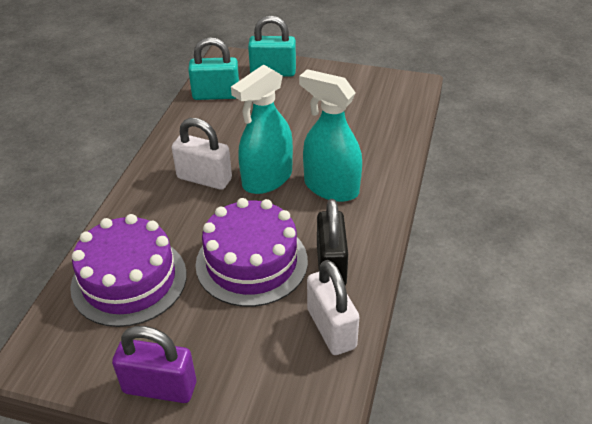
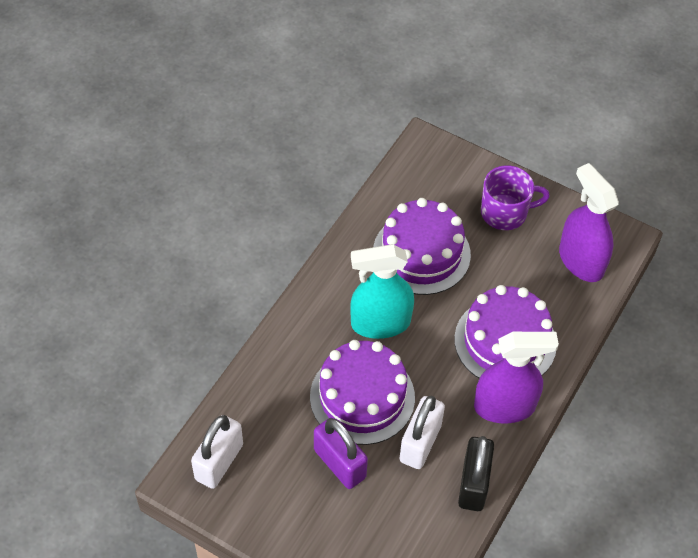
purple cake: [70,214,187,327] [196,198,308,307] = 2 -> [310,340,415,445] [373,198,471,295] [454,285,556,379] = 3
purple mug: none = 0 -> [481,165,550,230] = 1
purple spray bottle: none = 0 -> [474,332,559,423] [559,163,619,282] = 2
turquoise padlock: [188,37,239,100] [248,16,296,77] = 2 -> none = 0
turquoise spray bottle: [231,65,293,194] [299,69,362,202] = 2 -> [350,244,414,339] = 1

